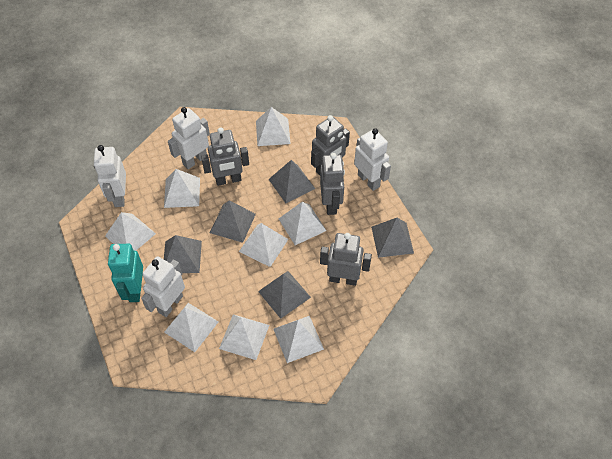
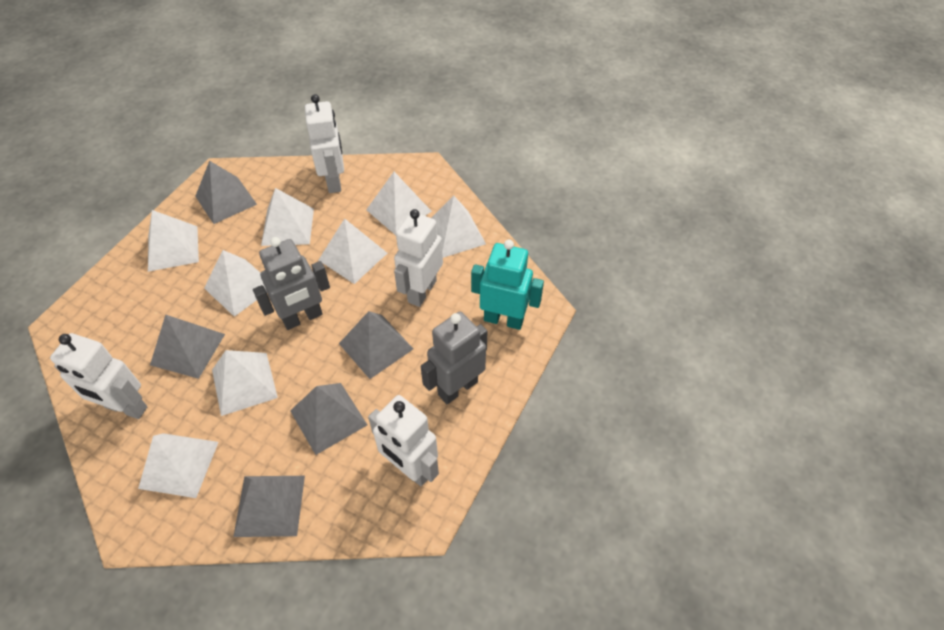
grey robot: [201,127,249,186] [311,115,350,175] [320,153,345,215] [320,233,372,286] = 4 -> [253,237,330,330] [421,312,488,404] = 2

